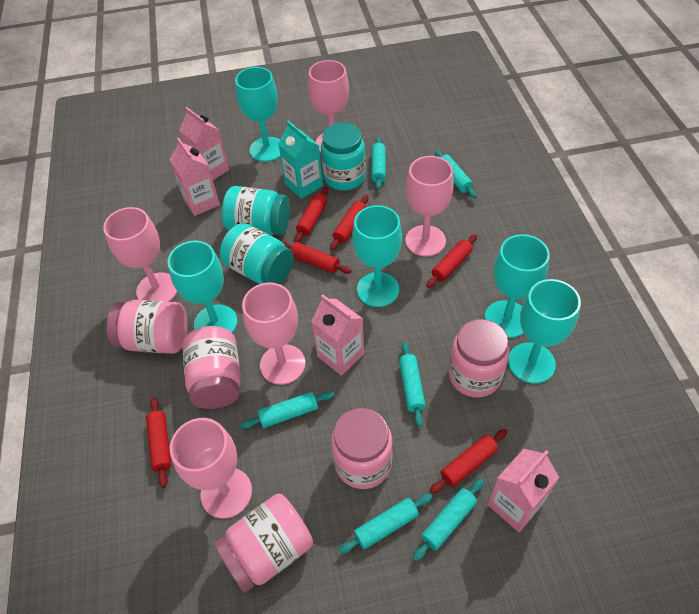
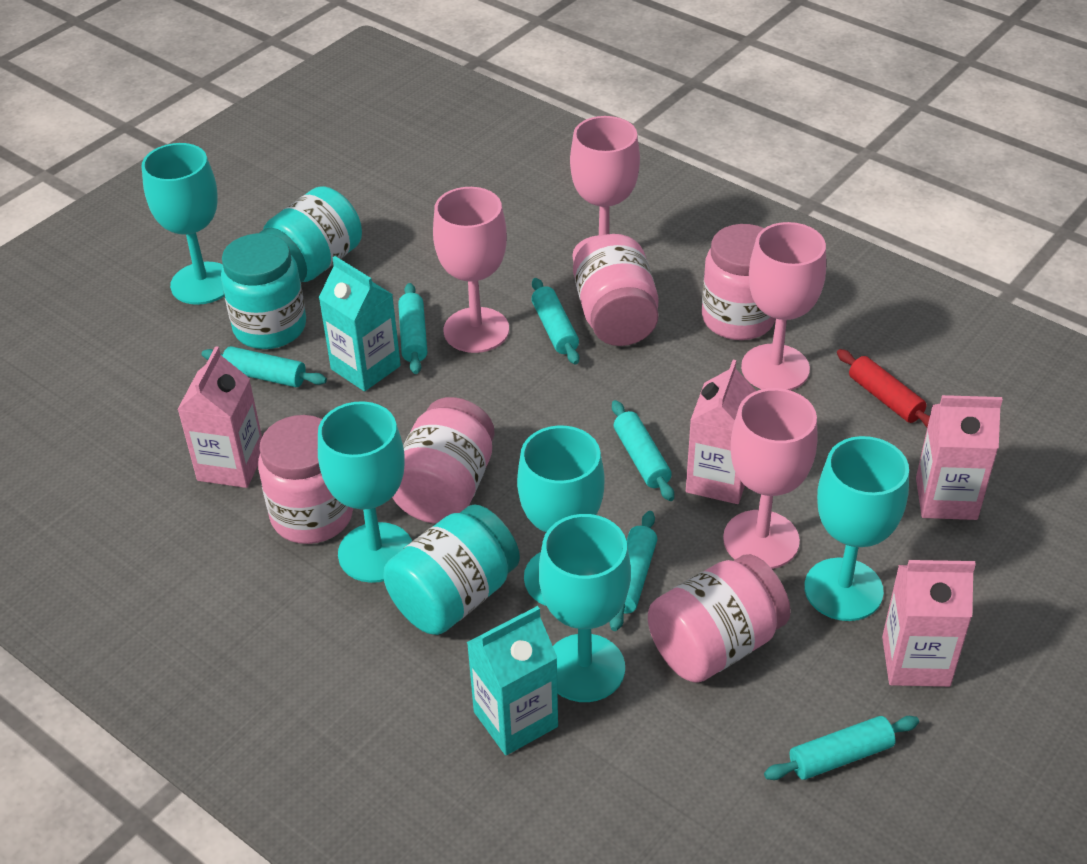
pink goblet: [103,207,178,302] [170,418,252,519] [242,283,306,385] [308,60,349,152] [405,156,454,257] = 5 -> [433,187,509,353] [570,116,640,262] [723,388,817,569] [741,222,826,391] = 4
red rolling pin: [146,397,171,488] [282,242,351,274] [294,187,328,243] [330,195,369,250] [426,234,477,288] [430,429,508,494] = 6 -> [837,349,930,427] = 1
turquoise carton: [278,120,323,199] = 1 -> [319,256,401,391] [467,606,558,755] = 2

